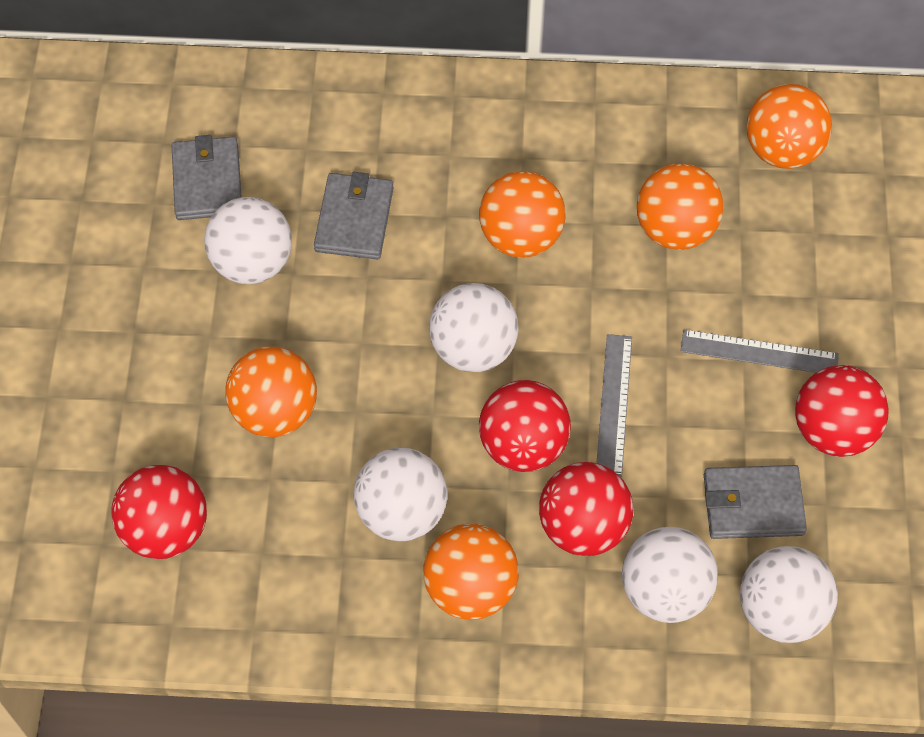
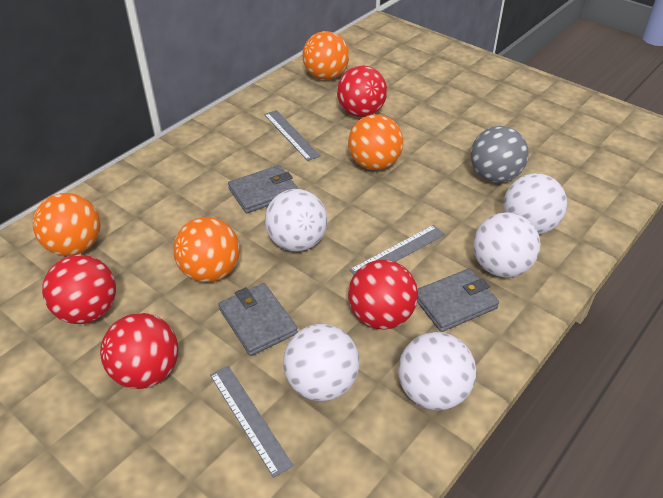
grey ball: none = 0 -> [471,126,529,183] = 1
grey ruler: [597,334,632,478] [681,330,839,373] = 2 -> [210,365,294,478] [264,110,321,161] [349,225,445,274] = 3
orange ball: [226,346,317,437] [424,524,519,620] [479,171,566,258] [637,163,723,250] [746,84,832,169] = 5 -> [33,193,100,256] [173,217,240,282] [302,31,349,80] [348,114,403,170] = 4

